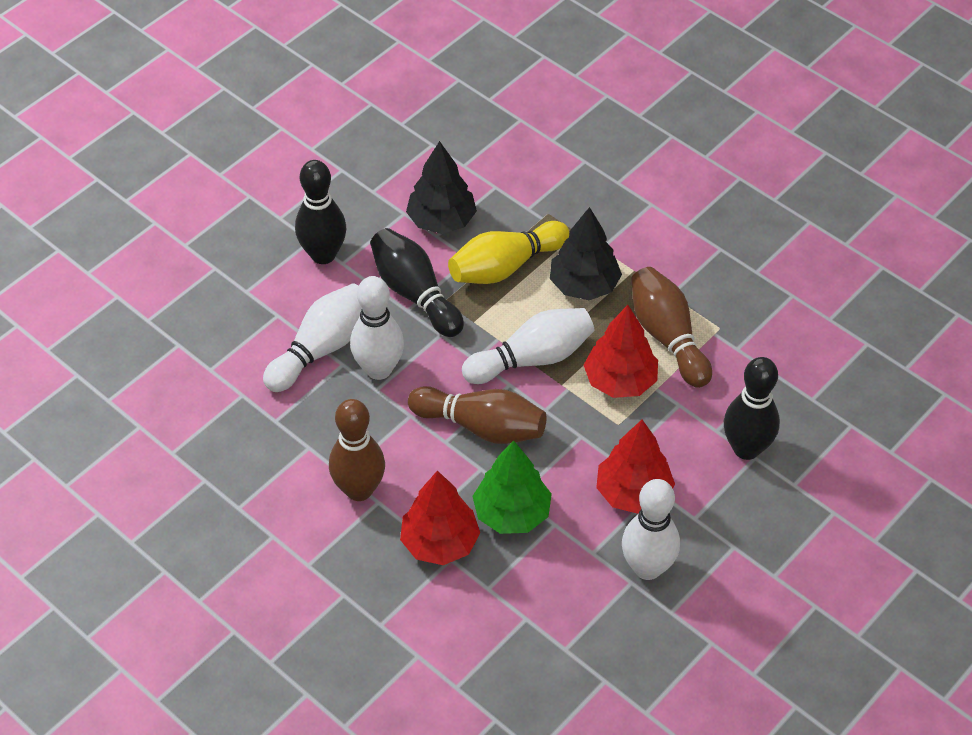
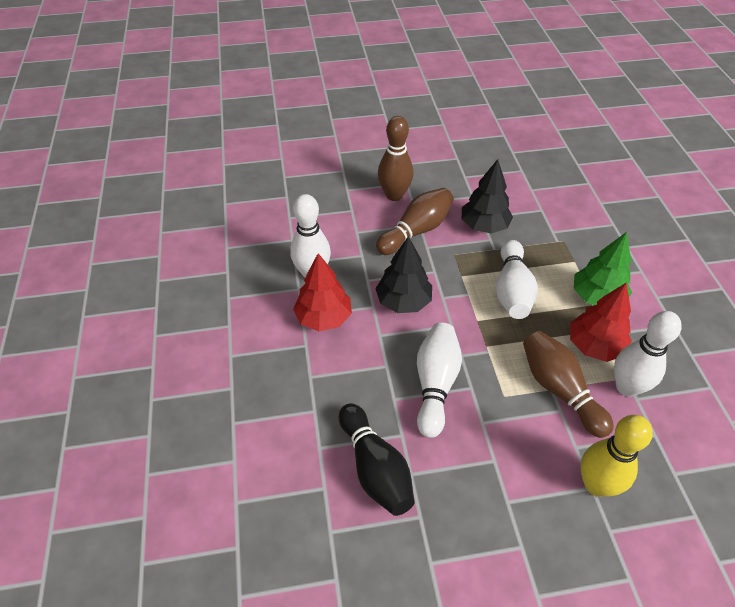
black bowling pin: [295,160,346,264] [370,228,464,337] [724,357,780,460] = 3 -> [339,403,415,516] = 1
red tree: [400,470,480,565] [584,305,658,398] [596,420,675,514] = 3 -> [293,253,352,331] [570,283,632,362] = 2

